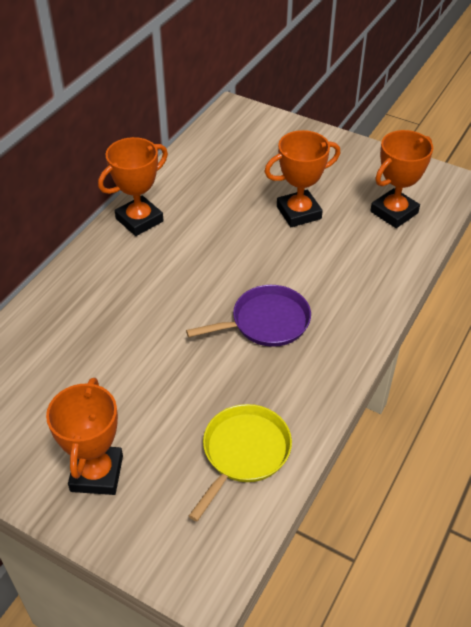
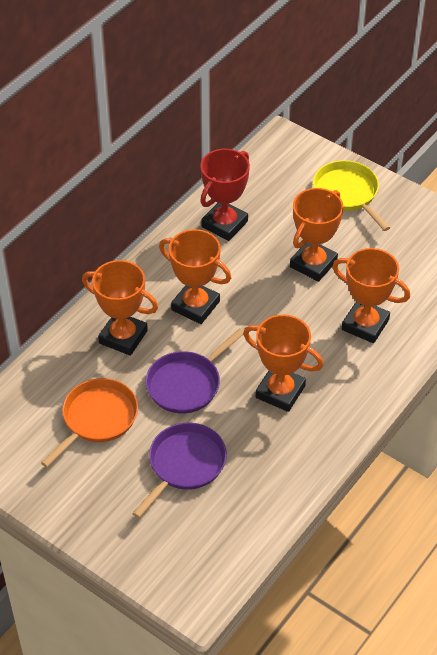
orange pan: none = 0 -> [41,378,138,467] = 1
orange trophy: [46,378,123,495] [98,137,168,236] [264,130,340,227] [370,130,433,228] = 4 -> [82,260,158,356] [159,229,231,324] [243,315,323,412] [290,188,343,282] [332,248,410,343] = 5
purple pan: [186,285,311,347] = 1 -> [132,423,227,518] [145,329,244,414] = 2
red trophy: none = 0 -> [200,149,250,241] = 1

